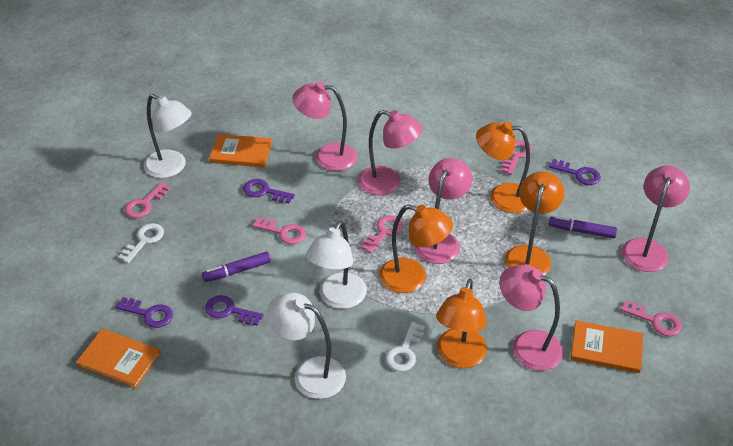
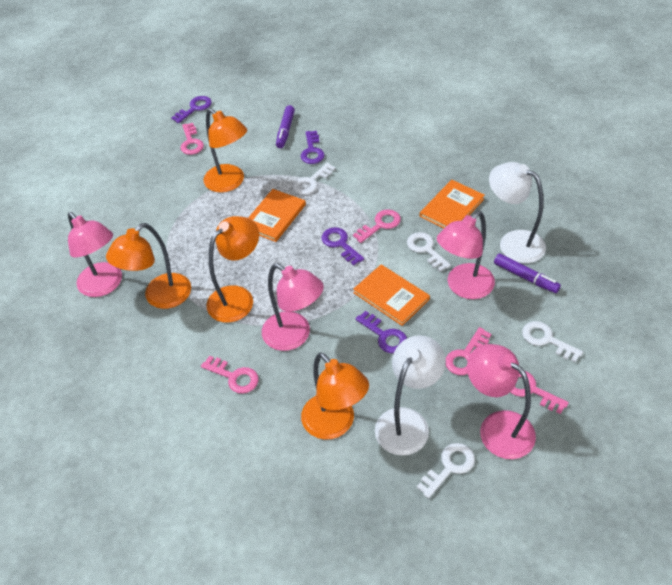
pink lamp: [292,82,357,171] [358,110,423,195] [414,158,473,264] [499,265,563,371] [622,165,690,272] = 5 -> [68,212,122,297] [262,263,324,351] [437,211,495,299] [467,344,536,459] = 4
white key: [118,223,164,263] [386,322,425,372] = 2 -> [293,163,336,195] [407,232,451,272] [417,443,475,499] [522,321,583,362] = 4
white lamp: [144,94,192,178] [266,292,346,399] [306,221,367,309] = 3 -> [375,335,446,456] [489,162,546,264] = 2

